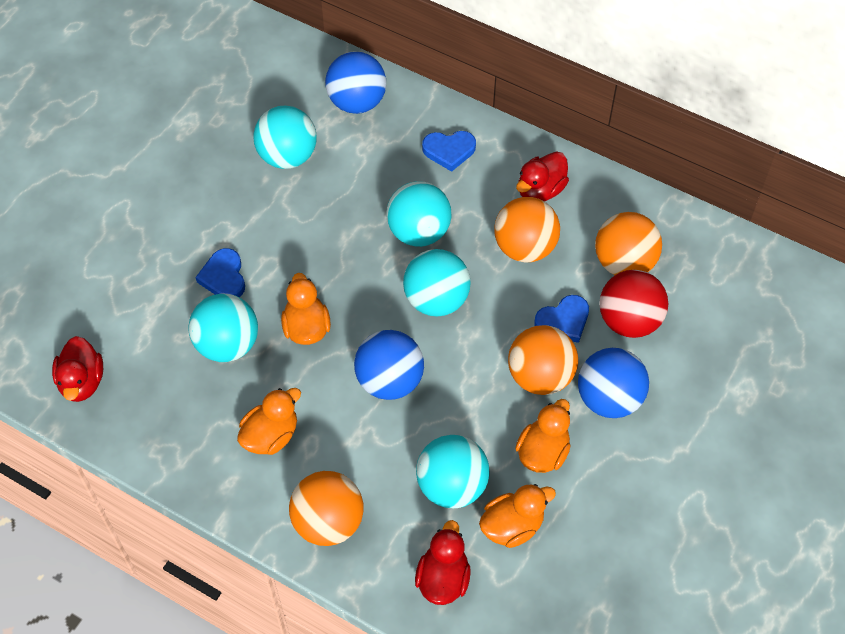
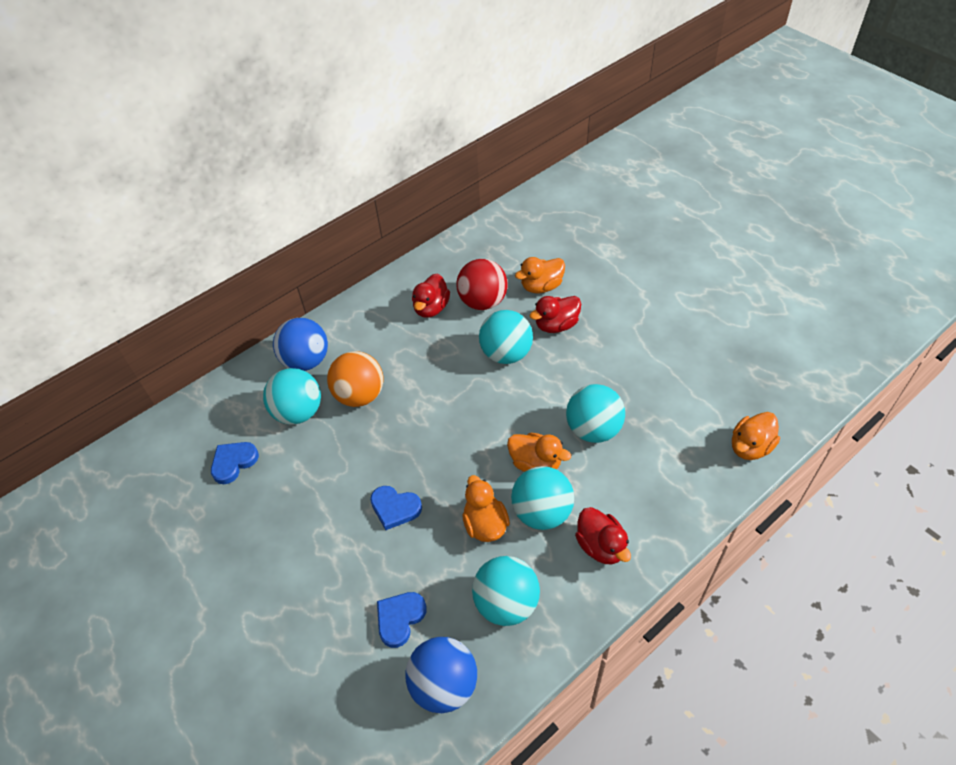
blue ball: [325,51,386,114] [354,330,424,400] [578,348,649,418] = 3 -> [273,318,328,371] [405,637,477,713] = 2
orange ball: [289,471,364,546] [494,197,560,262] [508,325,578,395] [595,212,662,275] = 4 -> [327,351,384,407] = 1

